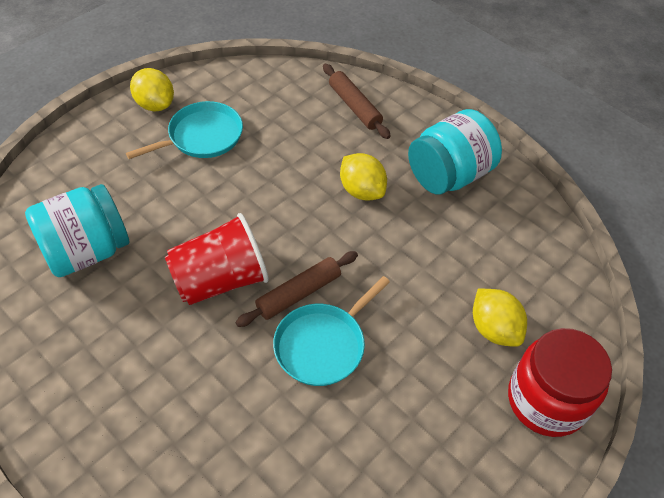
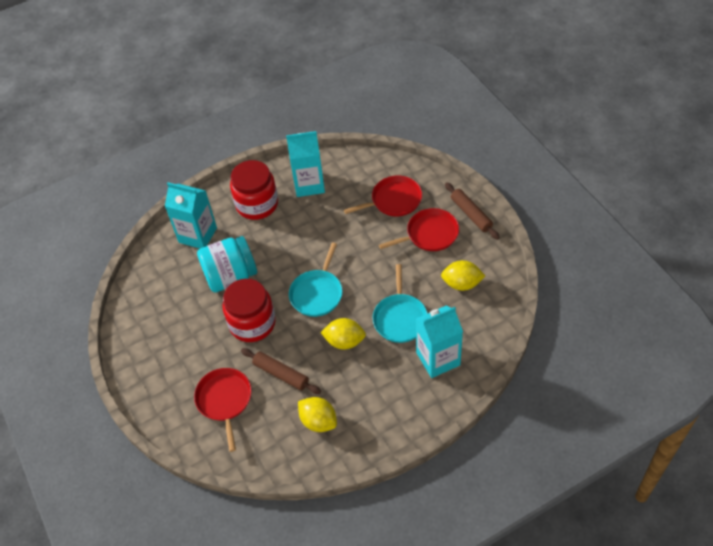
red cup: [165,213,269,305] = 1 -> none = 0
red jar: [508,328,612,437] = 1 -> [222,279,276,342] [230,160,278,220] = 2
red pan: none = 0 -> [194,368,252,452] [344,176,422,216] [379,208,459,251] = 3
turquoise carton: none = 0 -> [165,182,217,249] [286,131,325,197] [416,305,463,378] = 3
turquoise jar: [25,184,129,277] [408,109,502,195] = 2 -> [197,236,257,293] = 1

